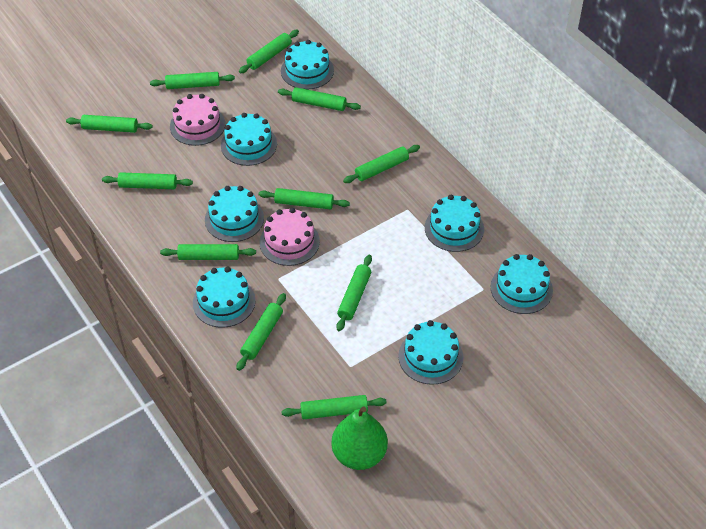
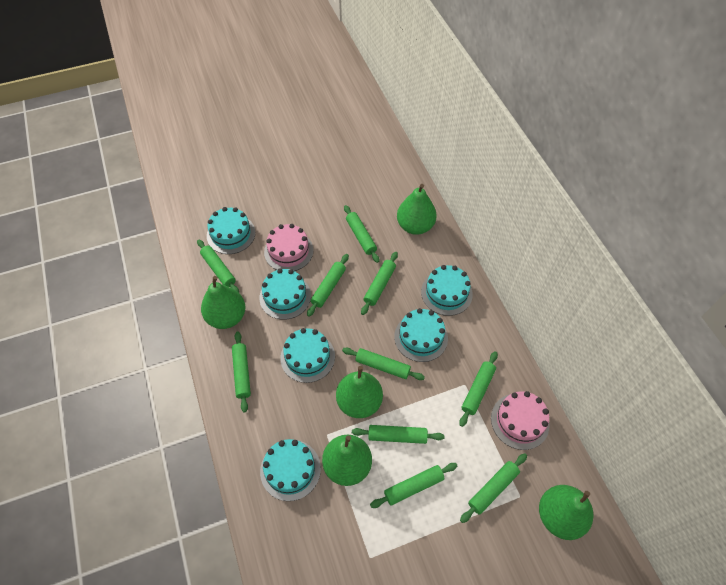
green pear: [331,406,388,470] = 1 -> [201,276,245,329] [322,435,372,486] [336,366,383,418] [397,184,437,235] [539,485,594,540] = 5
green rolling pin: [66,115,153,133] [102,172,193,189] [150,72,235,89] [160,244,256,260] [236,293,286,371] [239,30,299,73] [259,188,350,210] [278,87,361,111] [281,395,387,419] [336,255,372,331] [343,145,420,183] = 11 -> [197,239,239,293] [232,331,251,413] [307,254,349,317] [342,348,425,380] [344,205,379,263] [352,425,445,444] [361,252,398,315] [370,463,457,508] [459,351,498,427] [460,453,527,523] = 10
turquoise cake: [193,267,255,328] [205,186,264,242] [221,113,277,166] [281,40,334,90] [398,320,463,385] [425,195,484,252] [491,254,553,314] = 7 -> [207,207,255,254] [259,269,311,320] [260,439,321,501] [280,328,335,383] [394,308,448,362] [421,265,473,316] = 6

